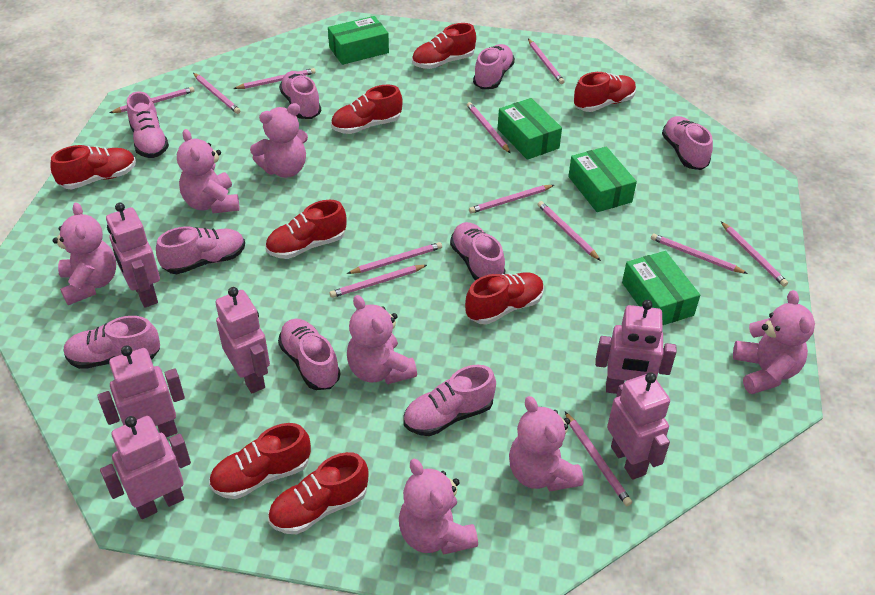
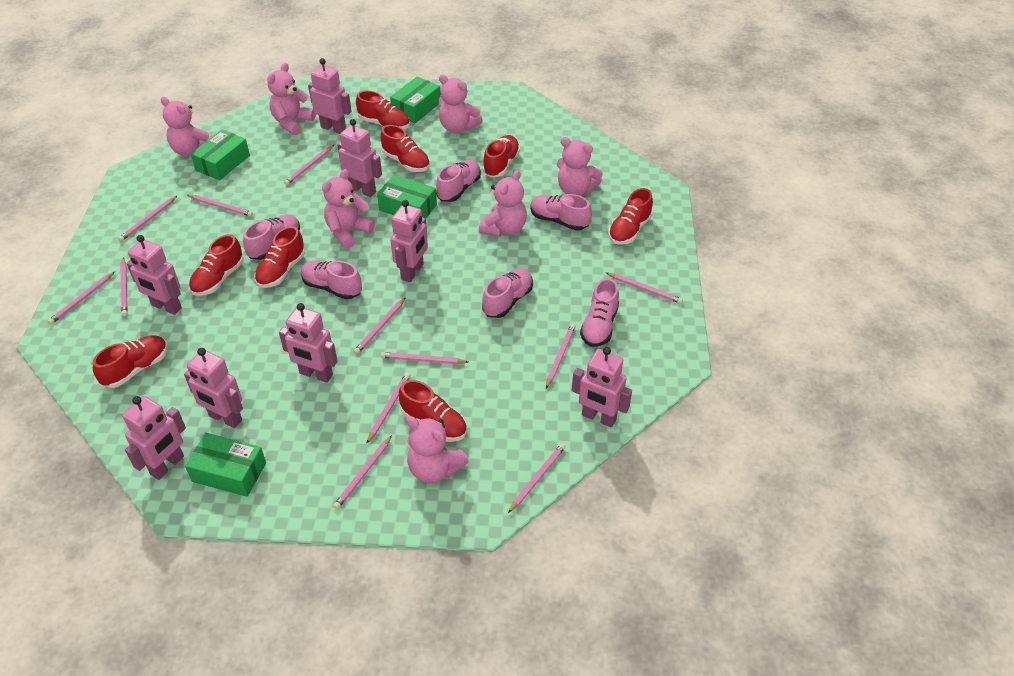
pink robot: [97,345,185,437] [100,416,191,519] [106,202,160,308] [216,287,270,393] [595,300,677,394] [607,372,670,480] = 6 -> [122,396,186,480] [126,235,182,315] [184,348,243,428] [279,303,338,383] [308,58,352,134] [337,119,382,197] [390,200,428,282] [572,347,632,428] = 8
pink shoe: [63,316,160,369] [127,91,169,158] [156,226,245,274] [278,319,340,390] [279,71,321,119] [403,365,496,436] [450,222,505,281] [473,44,515,89] [662,116,713,170] = 9 -> [243,214,300,260] [301,260,362,299] [436,160,481,202] [482,268,533,318] [530,194,592,231] [580,278,619,347] = 6

